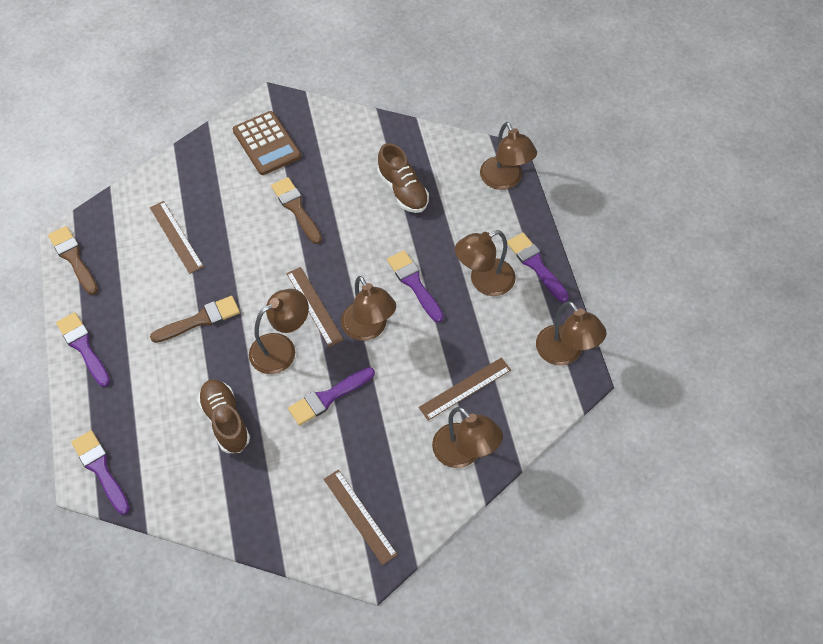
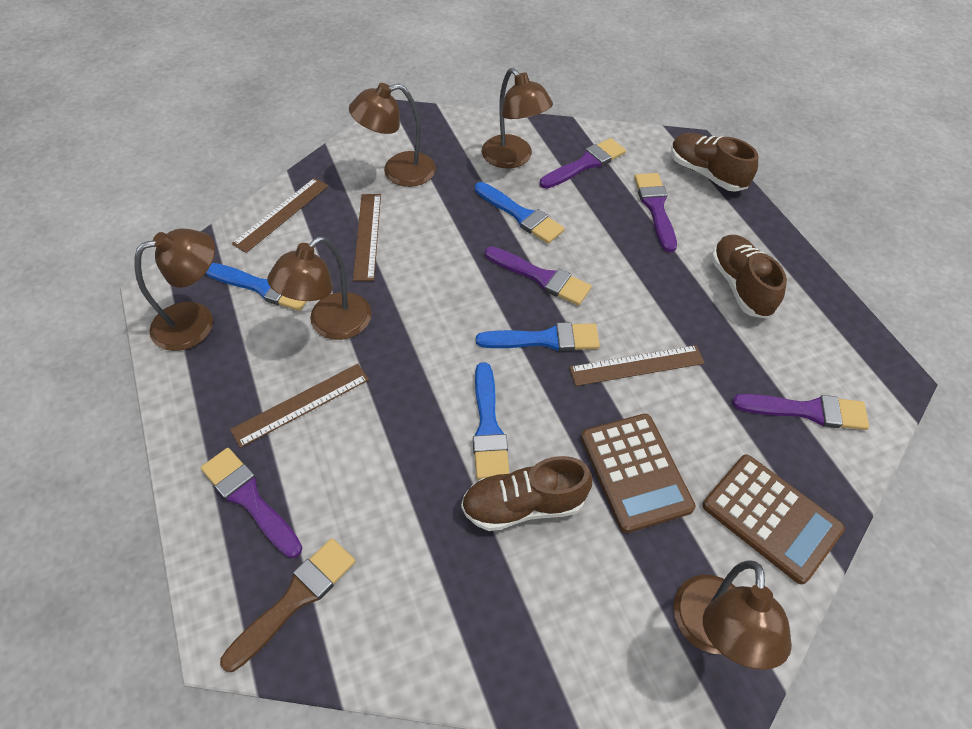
blue brush: none = 0 -> [205,263,307,311] [473,362,510,479] [475,182,565,244] [476,322,600,351] = 4
brown brush: [48,226,98,295] [150,296,240,343] [271,177,322,244] = 3 -> [220,538,356,672] = 1
brown calculator: [233,111,301,175] = 1 -> [581,414,696,533] [702,455,845,584] = 2
brown lamp: [249,289,309,374] [341,276,396,341] [432,407,503,468] [455,230,516,296] [480,122,537,190] [536,301,607,366] = 6 -> [134,229,215,351] [267,236,372,340] [349,83,436,187] [482,68,553,169] [673,560,792,670] = 5
brown shoe: [197,379,250,453] [377,143,429,213] = 2 -> [461,456,592,531] [671,133,758,192] [711,235,787,318] = 3

